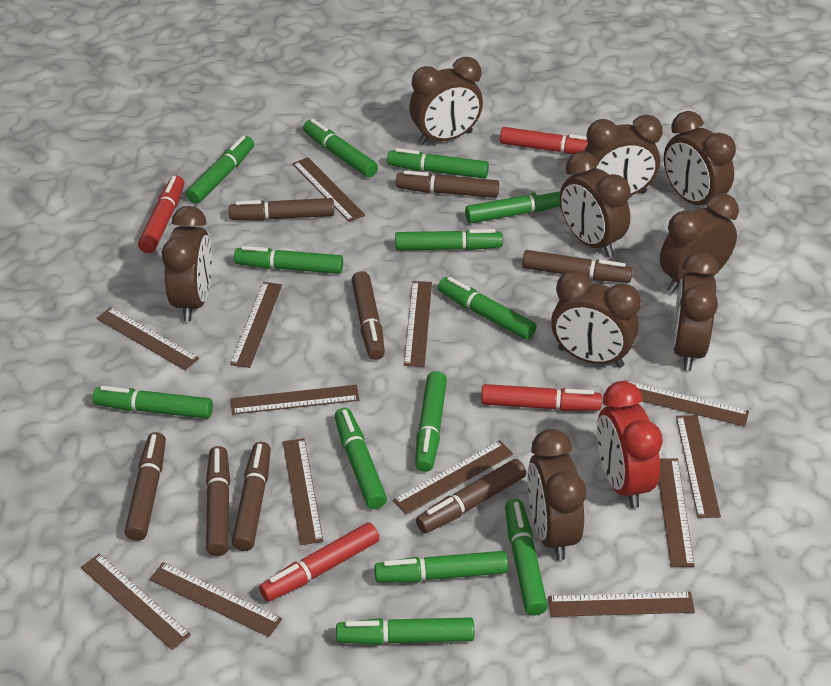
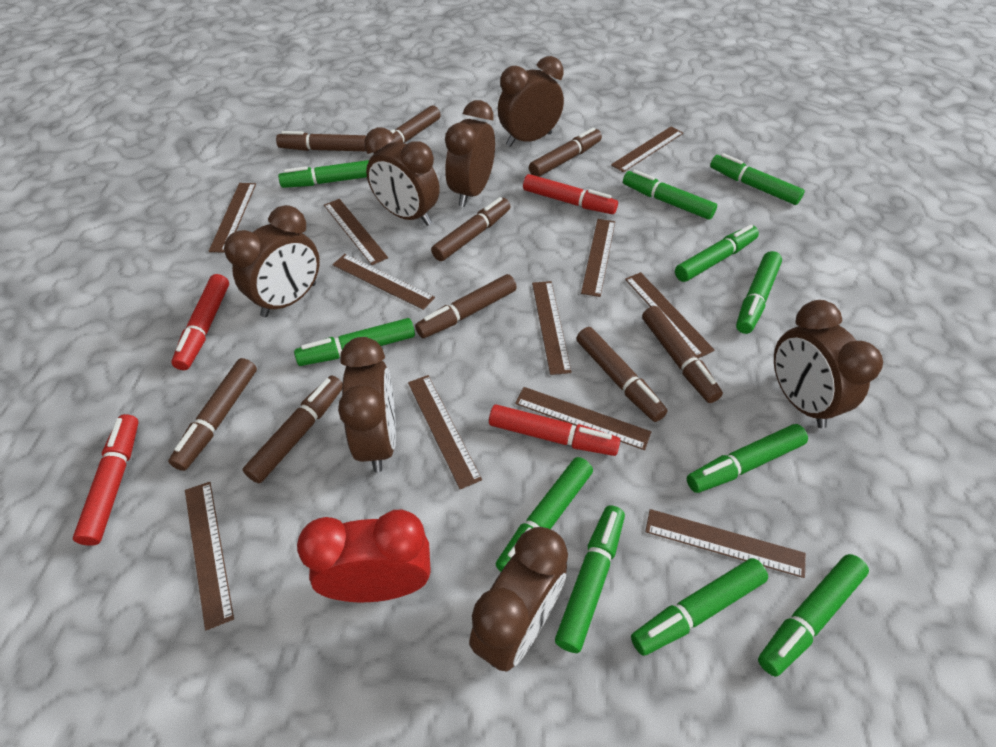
brown clock: [162,206,212,322] [409,57,483,145] [527,429,586,560] [551,270,641,368] [560,151,631,257] [584,115,663,196] [660,193,739,294] [664,111,736,208] [672,252,719,371] = 9 -> [224,205,320,317] [338,337,396,472] [364,127,440,226] [445,100,495,207] [469,527,568,672] [498,56,564,147] [774,300,883,428] = 7
brown marker: [125,432,166,541] [206,446,230,556] [229,198,334,221] [232,442,271,551] [352,271,385,360] [396,171,499,198] [416,459,526,534] [522,250,633,283] = 8 -> [168,358,257,471] [242,376,343,484] [276,131,366,151] [373,105,441,154] [415,274,517,338] [431,197,510,261] [529,127,602,177] [576,327,668,422] [642,306,723,403] = 9
brown ruler: [81,553,191,650] [96,307,199,370] [149,562,282,637] [230,282,282,368] [231,385,359,415] [283,438,323,545] [293,157,365,222] [393,440,513,515] [404,281,432,367] [548,592,695,617] [627,381,749,427] [659,458,695,567] [676,415,721,518] = 13 -> [185,482,234,630] [209,183,256,253] [324,199,388,265] [333,254,435,310] [408,375,482,489] [515,387,651,450] [532,281,572,375] [581,219,615,297] [611,127,683,172] [625,272,715,358] [645,509,806,578] = 11
green marker: [92,386,213,419] [186,136,254,204] [234,246,343,274] [303,119,378,178] [334,408,387,509] [336,617,474,645] [374,551,508,582] [387,148,489,179] [395,229,503,250] [415,371,447,472] [438,277,537,340] [465,188,561,223] [505,499,548,615] = 13 -> [278,160,369,188] [294,318,415,366] [496,457,593,572] [555,505,625,653] [623,170,717,220] [631,558,768,656] [675,224,759,282] [687,424,808,493] [710,153,805,205] [736,251,782,334] [758,554,869,677] = 11

